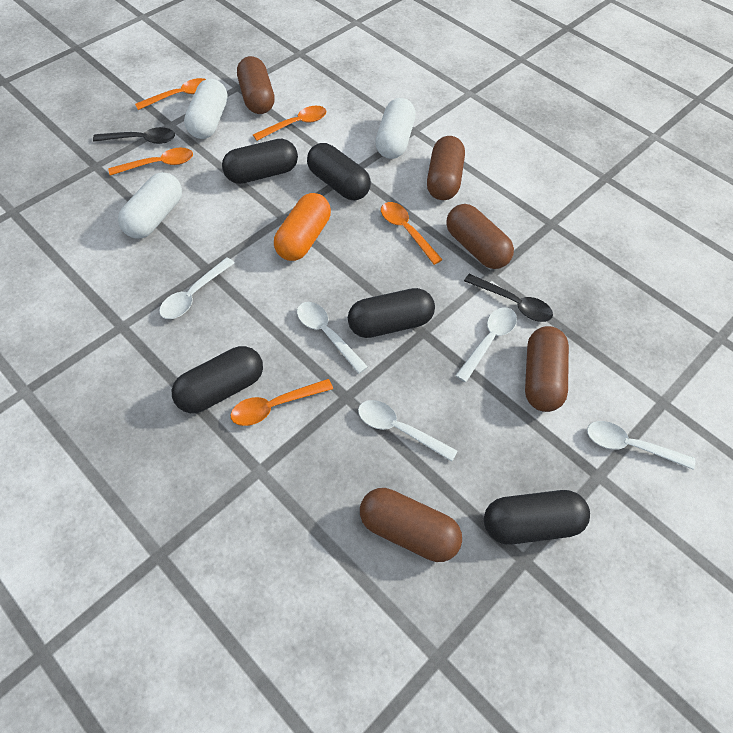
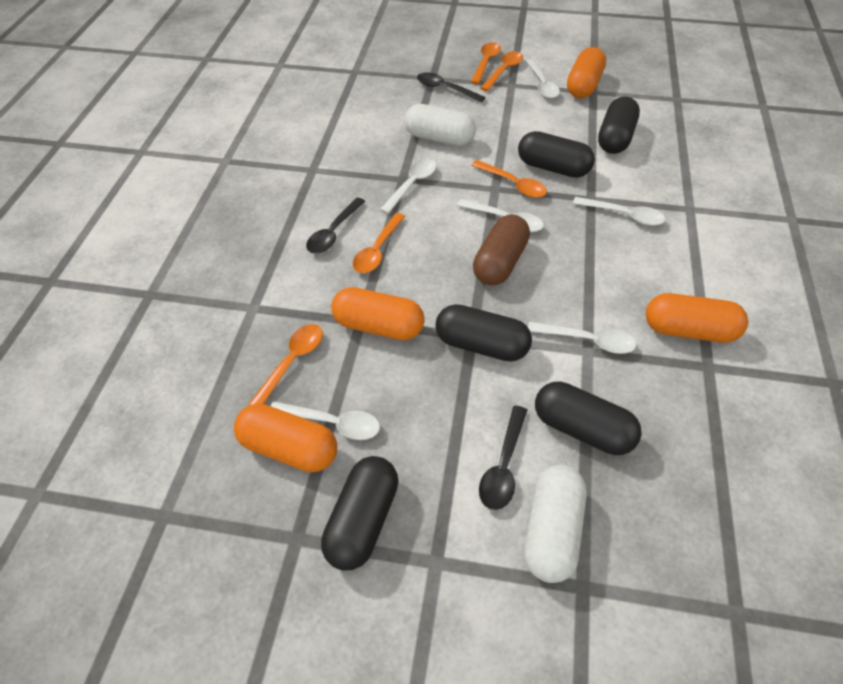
black spoon: [93,127,175,144] [464,274,553,322] = 2 -> [306,198,366,254] [417,72,485,102] [479,406,527,510] = 3
brown capsule: [237,56,275,114] [360,488,462,562] [427,136,465,200] [446,204,514,269] [525,326,569,412] = 5 -> [473,214,530,285] = 1
orange capsule: [274,193,331,261] = 1 -> [234,403,337,472] [331,287,425,340] [567,47,606,98] [646,293,748,343] = 4
white capsule: [118,172,182,239] [184,79,228,139] [375,98,416,159] = 3 -> [404,104,476,146] [524,465,587,583] = 2
white spoon: [159,257,234,319] [297,302,368,374] [358,400,457,462] [455,307,517,382] [587,421,695,470] = 5 -> [270,401,380,440] [380,159,436,214] [457,199,544,232] [526,60,560,99] [528,322,637,354] [573,197,665,226] = 6

